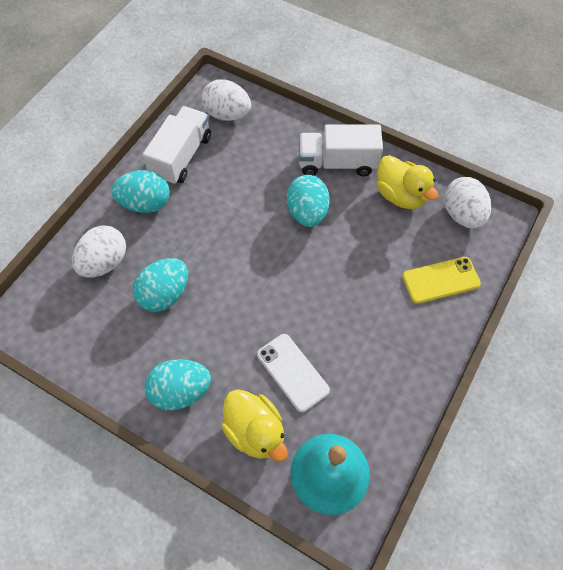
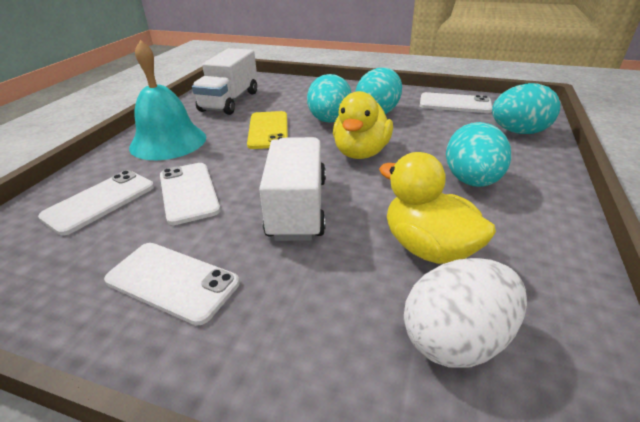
white egg: [72,225,126,278] [202,80,251,121] [444,177,491,229] = 3 -> [404,258,527,368] = 1
white phone: [257,334,330,412] = 1 -> [38,170,154,235] [104,243,240,326] [160,163,221,225] [420,92,493,113] = 4

